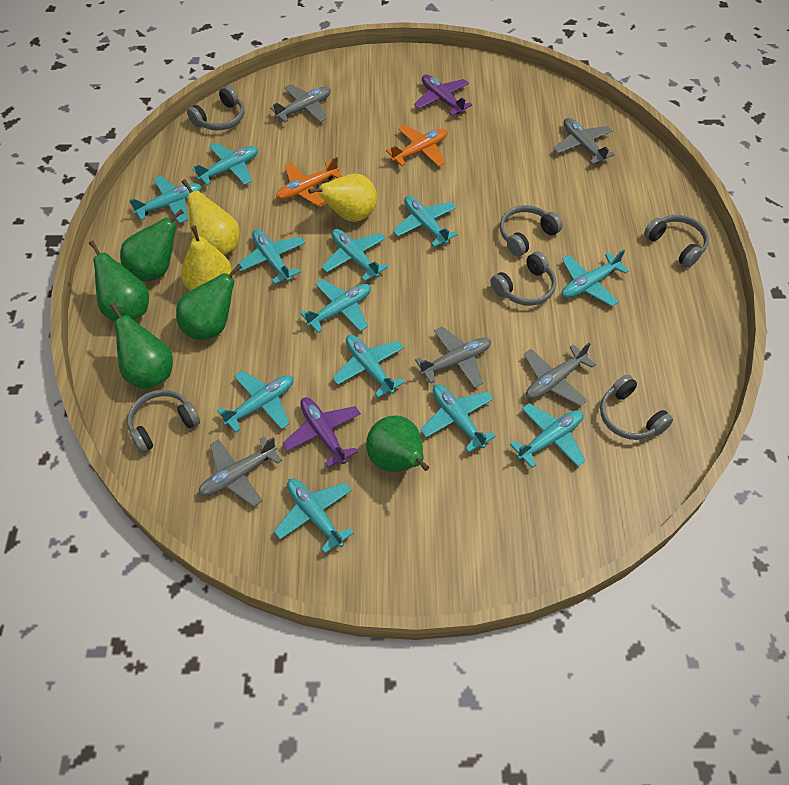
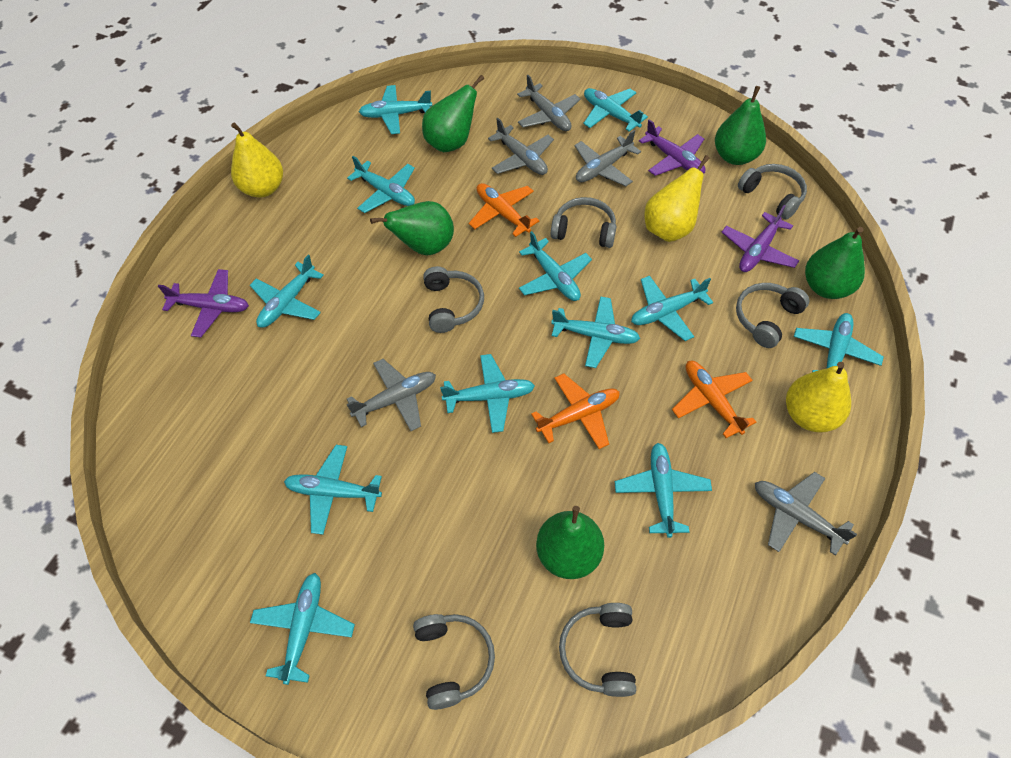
orange plane: [276,157,343,207] [386,125,447,166] = 2 -> [469,183,539,237] [531,373,620,449] [672,361,756,438] = 3
purple plane: [283,397,361,468] [414,75,472,116] = 2 -> [158,269,249,337] [639,119,705,176] [722,205,799,272] = 3

